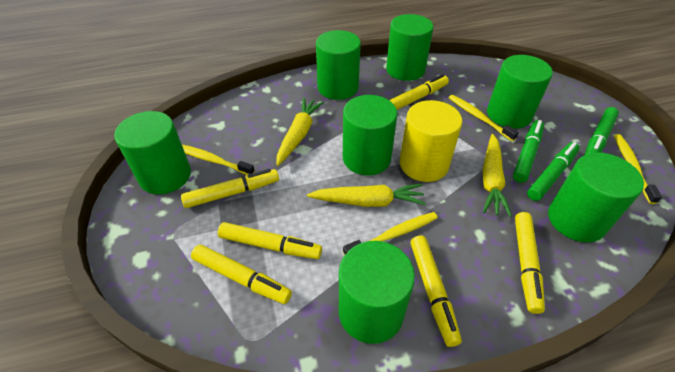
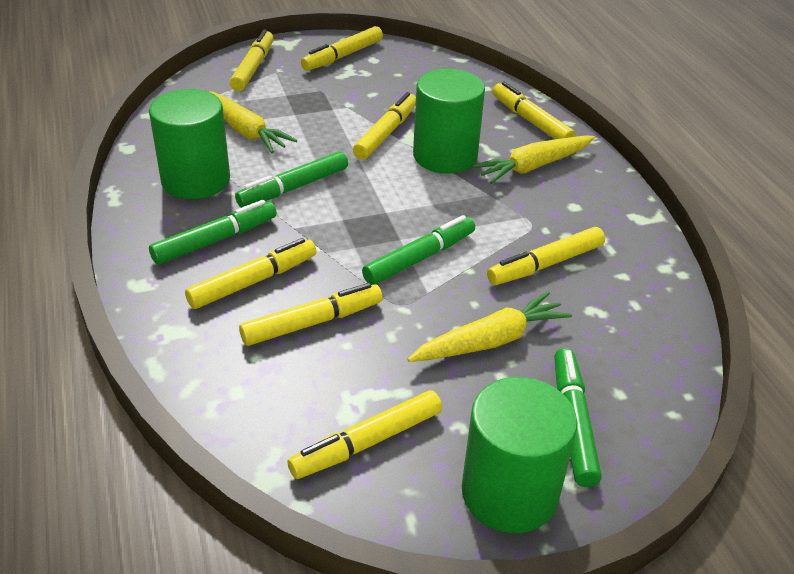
green cylinder: [114,111,191,195] [316,30,361,100] [339,241,415,344] [343,95,397,175] [386,14,433,81] [487,55,553,129] [548,152,644,242] = 7 -> [149,89,230,199] [413,69,485,174] [462,377,577,533] = 3
green marker: [513,120,544,183] [527,142,580,201] [585,107,619,155] = 3 -> [149,200,277,264] [235,151,348,208] [362,215,475,285] [554,348,602,487] = 4
yellow cylinder: [400,100,462,182] = 1 -> none = 0
yellow marker: [181,169,279,208] [191,245,292,304] [218,222,322,259] [389,74,449,110] [410,235,462,347] [515,212,545,314] = 6 -> [185,238,316,309] [230,29,274,91] [239,283,383,346] [287,390,442,479] [301,26,383,71] [353,92,416,159] [487,227,605,285] [493,82,575,139] = 8
yellow toothbrush: [182,145,255,175] [343,212,438,255] [449,95,519,141] [614,134,662,204] = 4 -> none = 0

